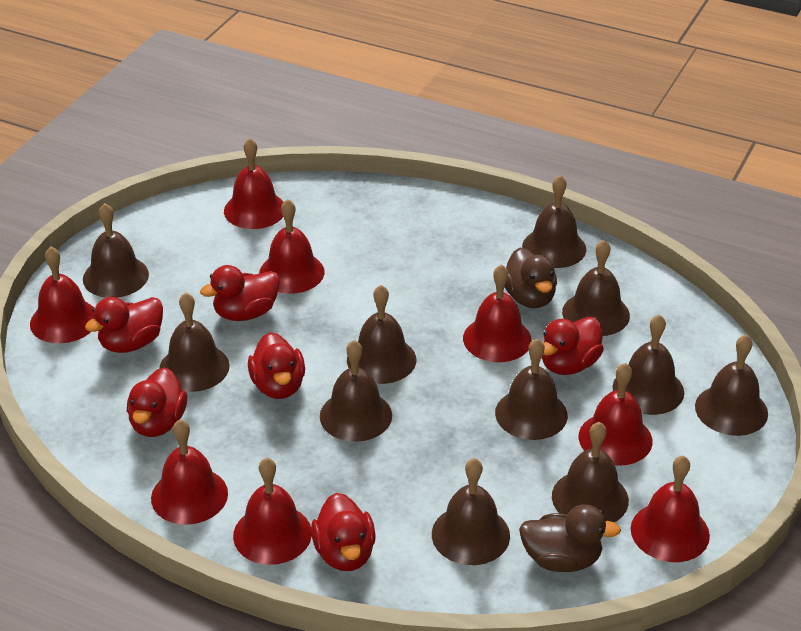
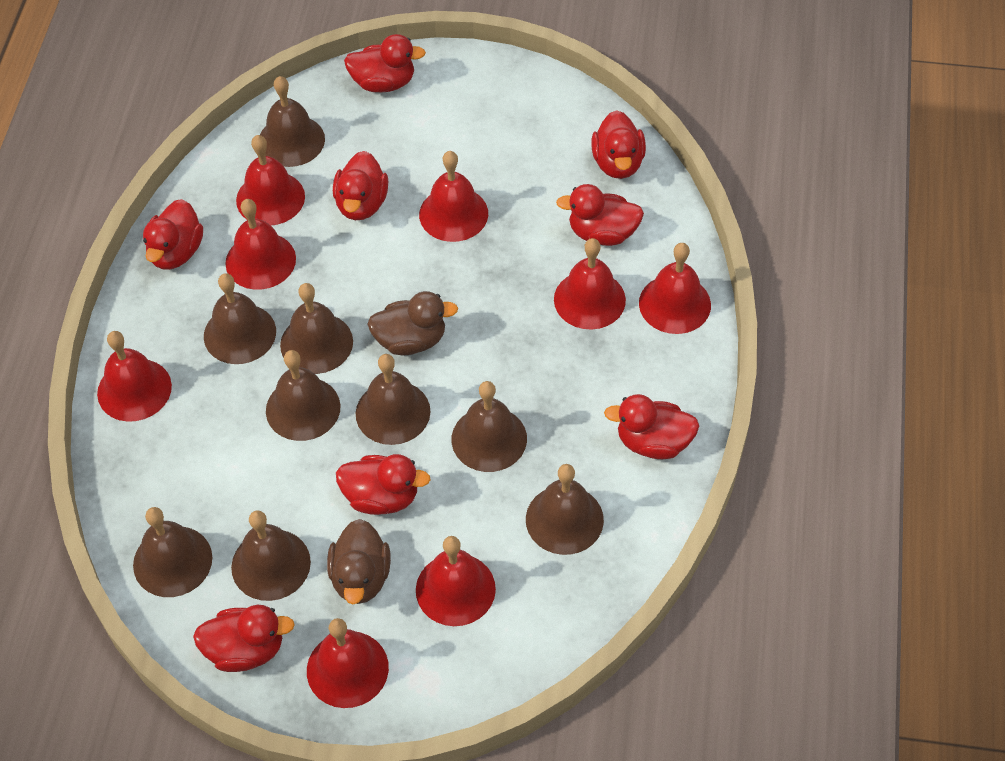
brown bell: [83,203,149,298] [159,292,230,392] [320,340,392,442] [347,285,416,384] [432,458,510,565] [495,338,568,440] [522,175,586,268] [552,422,629,522] [562,240,630,336] [613,314,684,415] [695,334,768,436] = 11 -> [133,507,212,597] [204,273,276,364] [231,510,311,601] [260,76,325,167] [266,350,340,441] [280,283,353,374] [356,354,430,445] [452,381,527,472] [526,464,604,555] = 9
red duck: [85,297,163,353] [127,367,187,437] [200,265,280,321] [248,332,305,399] [311,493,376,571] [542,317,604,375] = 6 -> [143,199,203,269] [193,605,295,672] [333,151,388,220] [336,454,431,515] [344,34,426,93] [556,184,644,246] [591,110,646,179] [604,394,699,459] = 8

